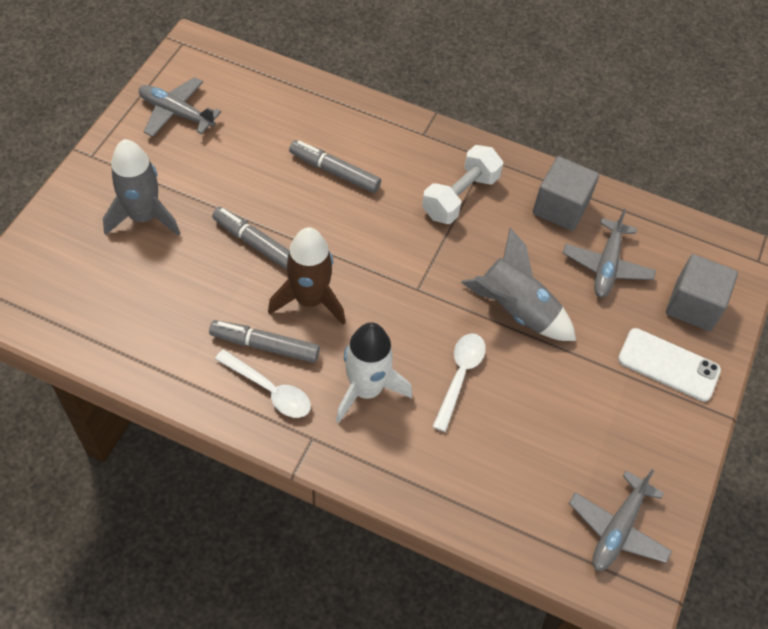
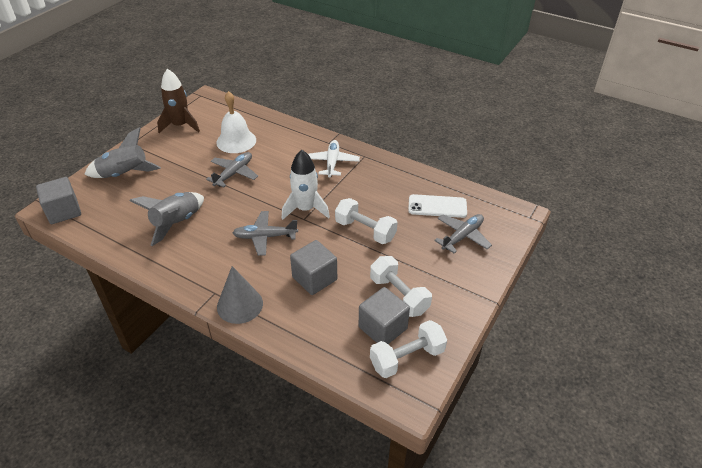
grey cone: none = 0 -> [217,266,263,324] = 1
grey cube: [533,156,599,231] [666,254,738,331] = 2 -> [36,177,81,224] [290,240,337,295] [359,287,410,344] = 3
grey marker: [209,320,320,363] [212,207,289,270] [289,140,381,193] = 3 -> none = 0
white bell: none = 0 -> [216,91,256,153] = 1
white dumbbell: [422,145,503,224] = 1 -> [335,198,398,244] [370,256,432,317] [370,320,447,378] = 3
white plane: none = 0 -> [308,140,360,178] = 1
white spoon: [215,350,311,418] [432,333,486,432] = 2 -> none = 0

